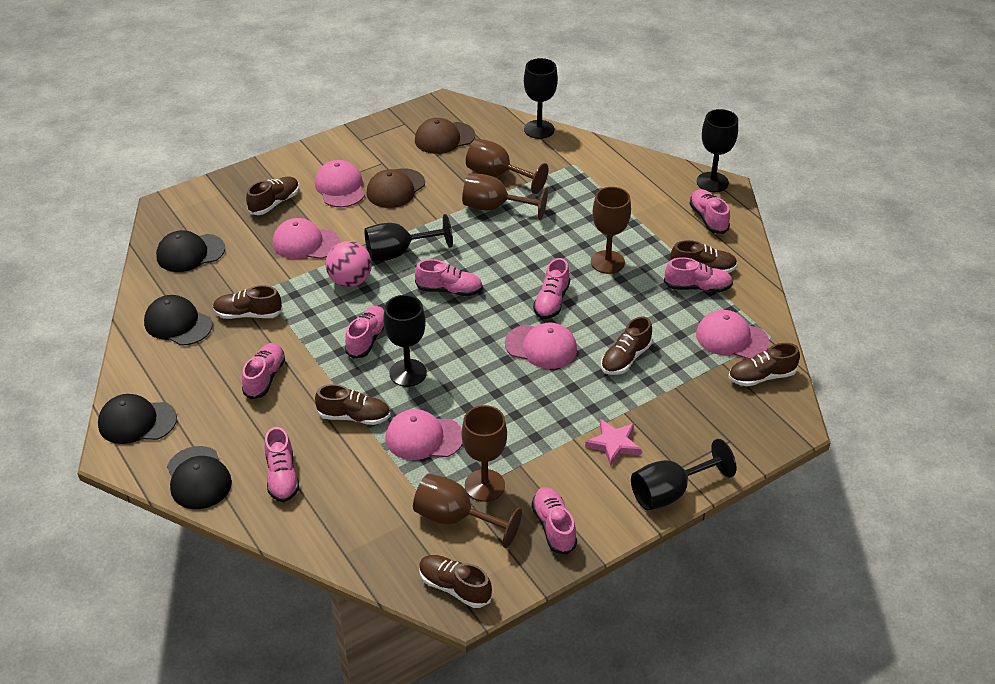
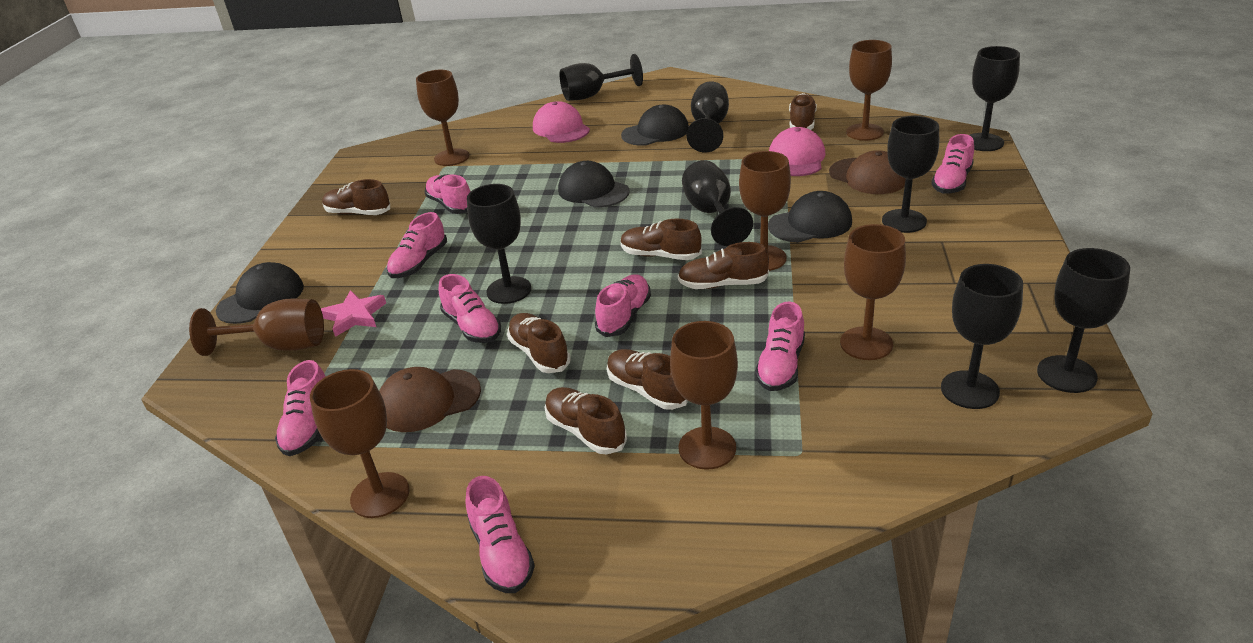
black goblet: [364,214,453,261] [383,295,427,387] [524,58,558,139] [631,439,737,511] [697,109,738,192] = 5 -> [467,184,531,304] [560,54,643,101] [682,160,753,246] [686,81,729,153] [882,116,939,233] [941,264,1023,409] [969,46,1020,151] [1037,248,1130,393] = 8
brown goblet: [413,473,522,548] [462,173,548,220] [462,405,507,502] [466,138,548,194] [591,187,631,274] = 5 -> [189,298,324,356] [310,369,410,518] [416,70,469,166] [670,321,738,469] [739,151,791,271] [840,224,906,360] [846,40,892,141] = 7
pink ball: [326,241,372,287] = 1 -> none = 0
pink cap: [273,218,340,259] [315,160,365,207] [386,409,463,460] [505,323,577,369] [696,310,769,359] = 5 -> [533,101,590,143] [769,127,825,176] = 2

